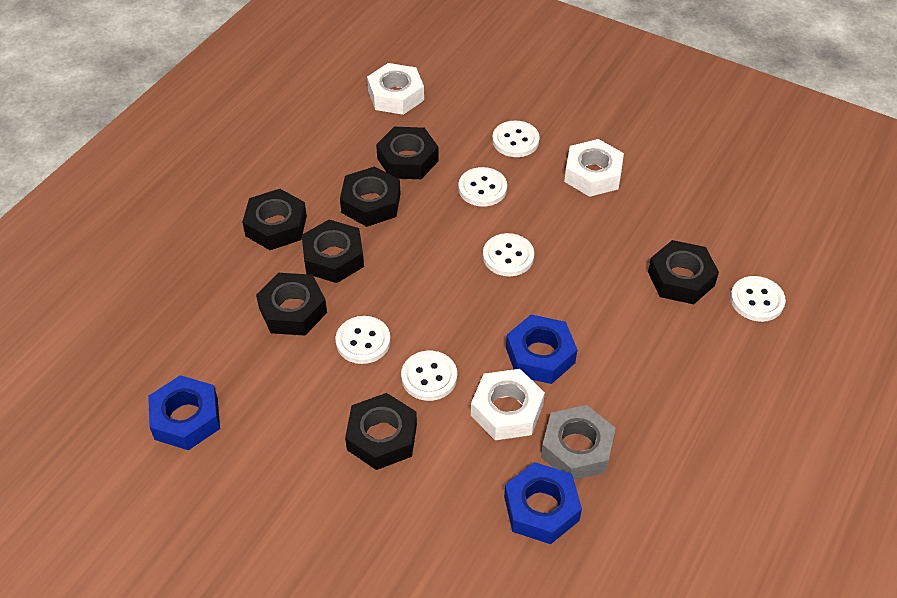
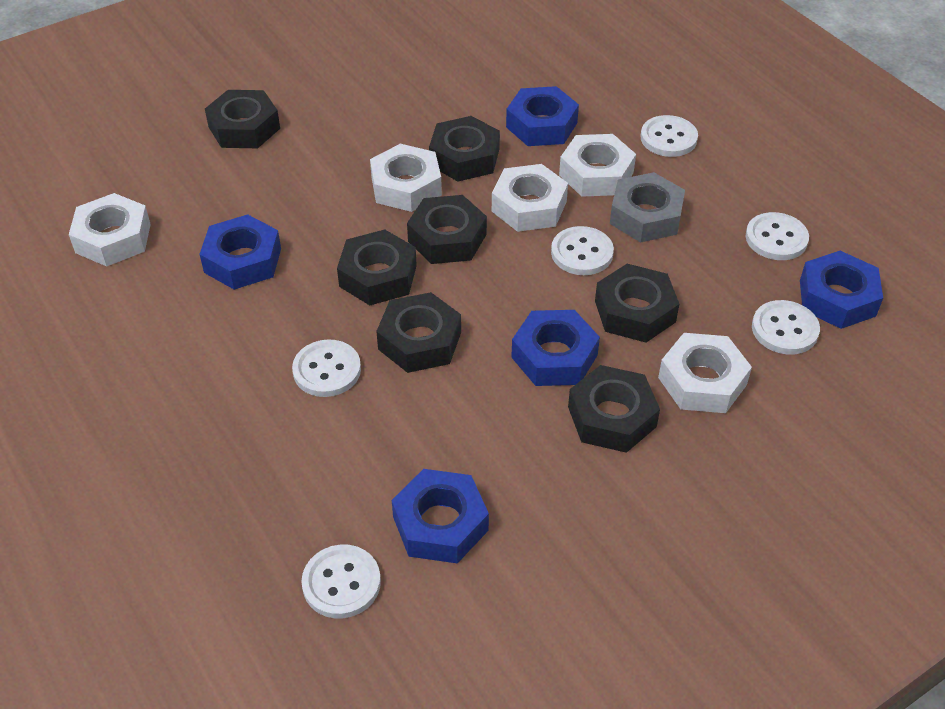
blue nut: [148,375,220,450] [504,462,582,544] [506,315,577,384] = 3 -> [200,214,281,290] [392,469,489,563] [506,86,579,146] [511,310,600,386] [800,251,883,329] = 5
white nut: [367,63,424,115] [471,369,545,440] [564,139,624,197] = 3 -> [69,193,151,266] [370,144,442,212] [492,164,568,232] [559,134,636,197] [658,333,752,413] = 5

